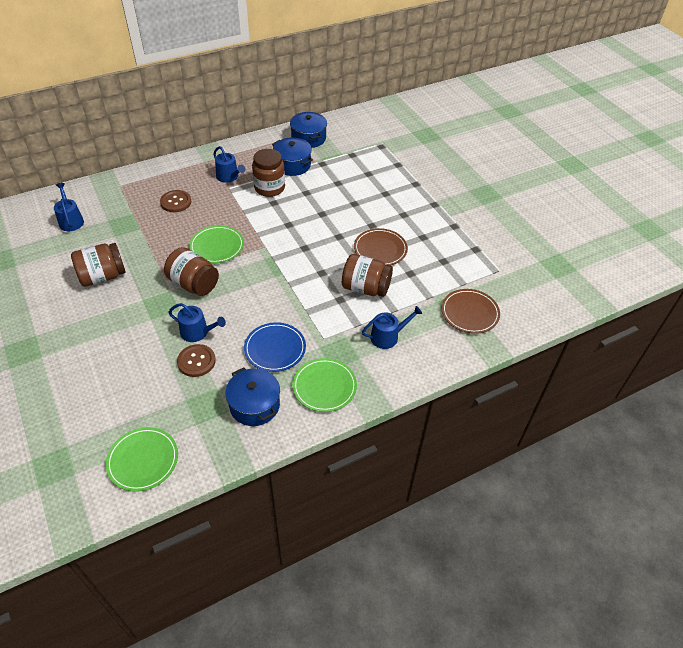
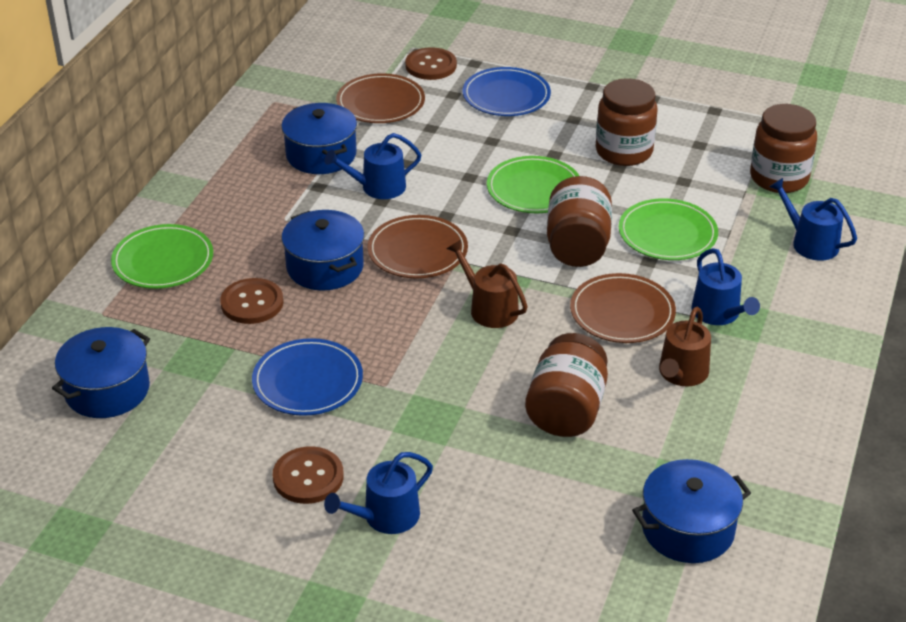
blue plate: [244,322,306,372] = 1 -> [252,338,363,416] [463,67,551,116] = 2
blue pot: [225,367,280,426] [272,137,313,176] [290,112,327,148] = 3 -> [52,327,150,418] [281,103,357,174] [282,210,364,291] [632,459,751,563] = 4
brown button: [160,190,191,212] [177,344,216,377] = 2 -> [220,278,284,324] [273,446,344,504] [405,47,457,80] = 3
brown plate: [354,228,408,265] [442,289,500,334] = 2 -> [336,73,425,123] [368,215,468,278] [570,273,676,343] = 3
brown watering can: none = 0 -> [447,240,528,328] [659,307,711,387] = 2

